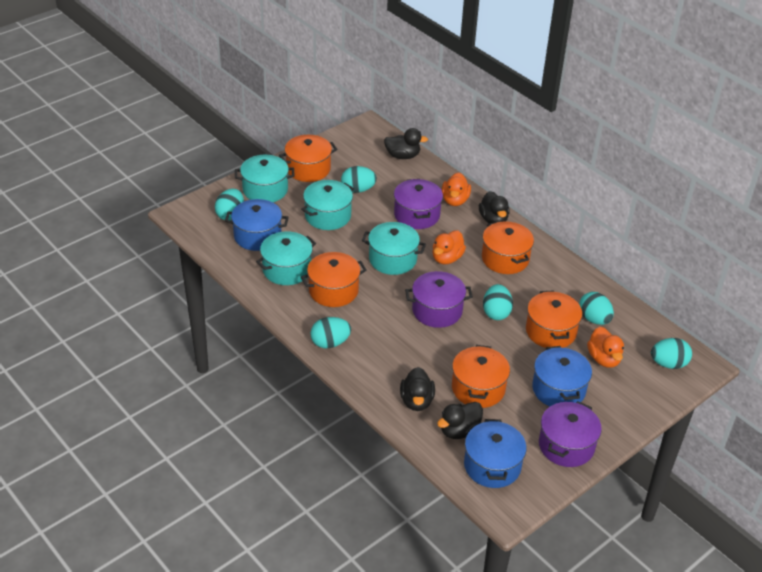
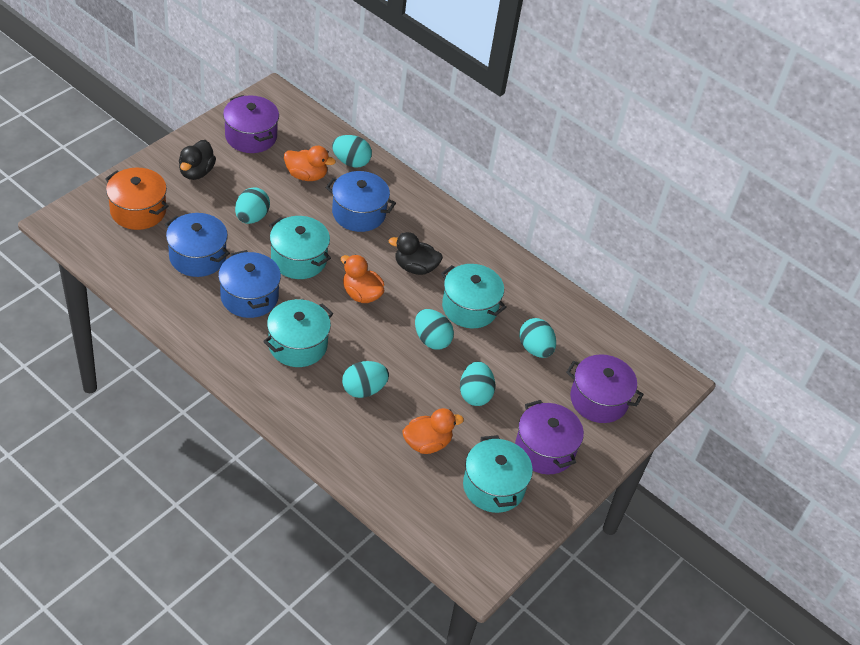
black duck: [384,128,428,159] [400,367,435,411] [437,402,483,439] [479,191,510,224] = 4 -> [179,140,216,180] [389,232,443,275] = 2
orange pot: [279,135,337,182] [301,252,367,307] [452,345,510,408] [482,221,534,274] [526,290,582,348] = 5 -> [105,168,169,230] = 1

